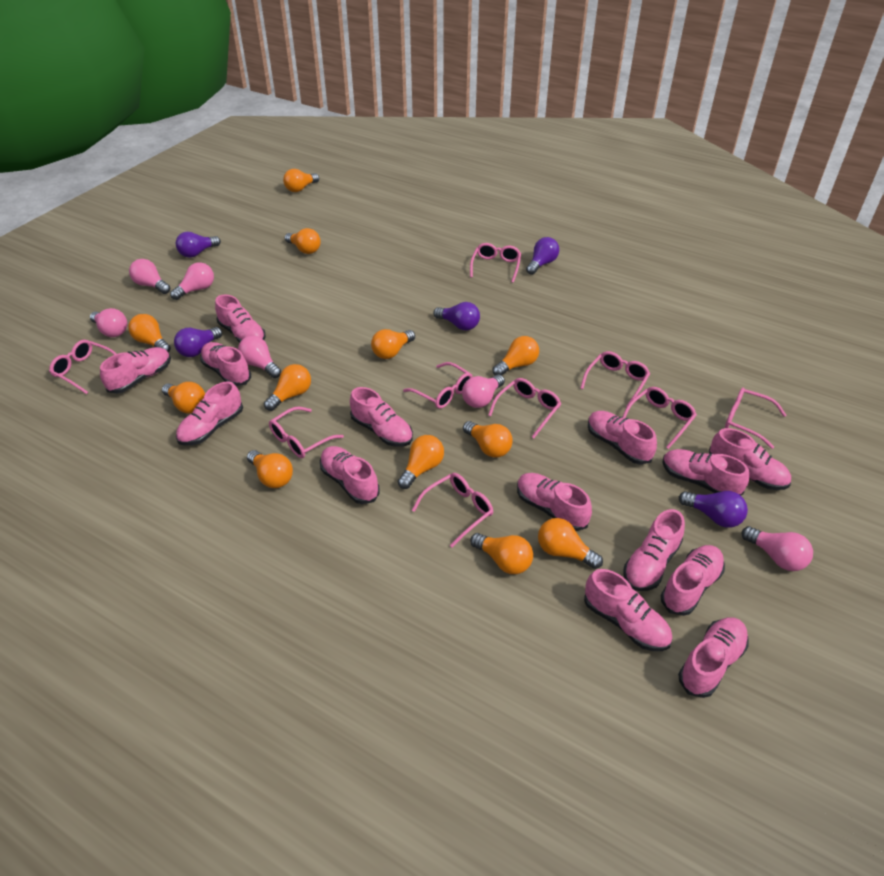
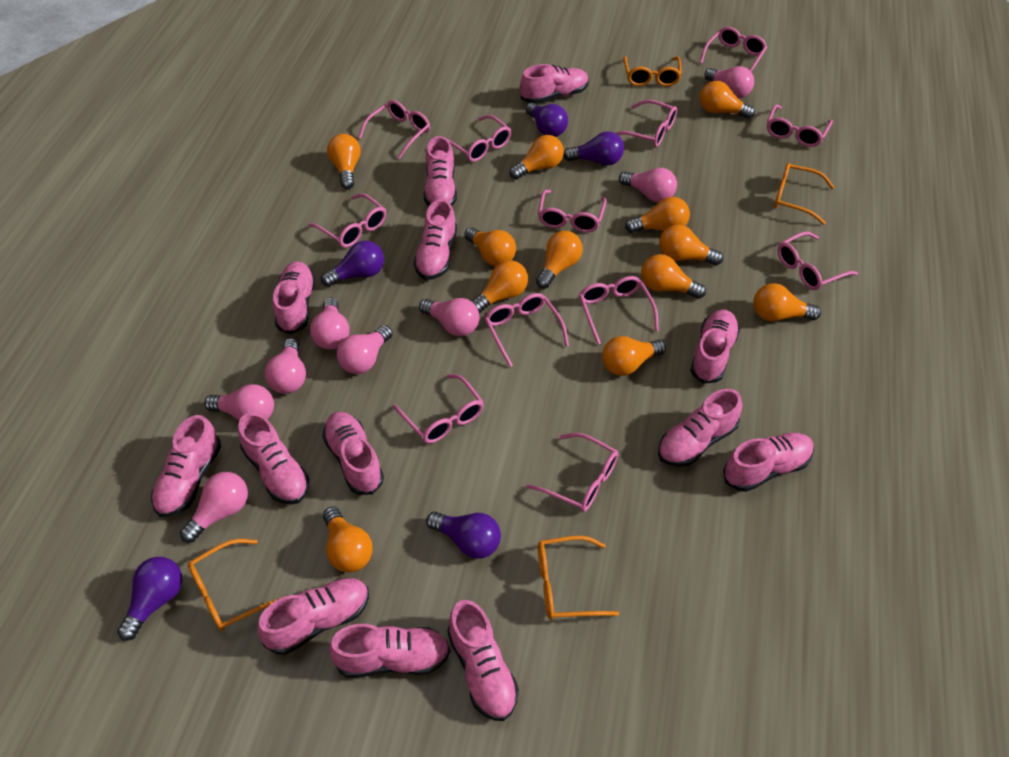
orange glasses: none = 0 -> [188,539,283,631] [538,536,619,619] [623,56,682,86] [774,163,835,225] = 4
pink glasses: [49,340,116,394] [269,406,344,458] [403,362,472,409] [412,473,493,547] [470,243,521,283] [488,378,561,438] [580,351,650,407] [623,387,697,449] [725,388,786,449] = 9 -> [308,193,386,248] [358,100,430,159] [393,374,484,443] [447,115,511,162] [484,293,569,367] [526,433,618,512] [538,190,607,233] [579,276,659,345] [615,100,677,147] [700,27,767,72] [767,104,833,147] [778,232,858,290] = 12
pink light bulb: [90,308,127,337] [129,259,170,294] [170,262,214,300] [238,336,281,378] [462,374,505,408] [741,526,813,571] = 6 -> [180,472,248,543] [204,384,274,420] [265,338,306,394] [310,298,349,350] [337,325,393,374] [419,298,479,336] [619,168,677,203] [704,66,754,98] = 8
pink shoe: [100,347,171,394] [176,382,243,446] [200,342,251,386] [215,294,266,343] [320,446,380,504] [350,387,413,447] [517,473,592,531] [584,569,672,651] [588,411,657,464] [624,509,685,591] [661,545,725,616] [662,449,749,495] [678,617,749,698] [709,428,791,490] = 14 -> [151,415,221,517] [238,413,309,505] [257,578,369,655] [273,261,316,335] [322,412,384,495] [329,624,450,678] [414,199,457,280] [424,136,457,206] [447,600,519,721] [520,64,589,104] [658,389,742,467] [690,310,740,384] [723,433,814,492] = 13

